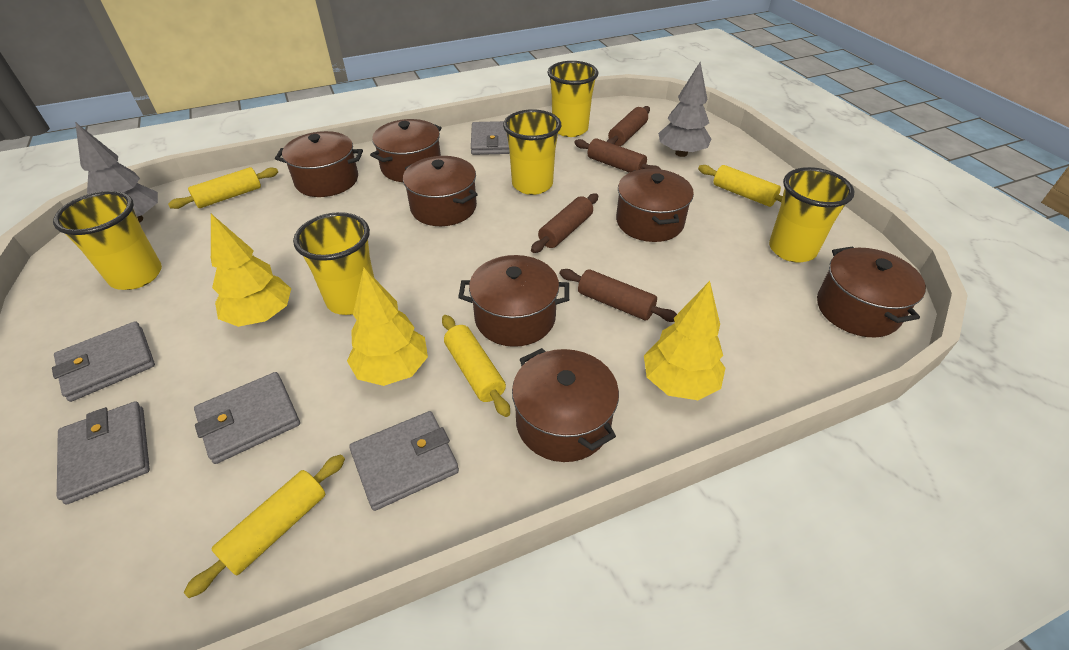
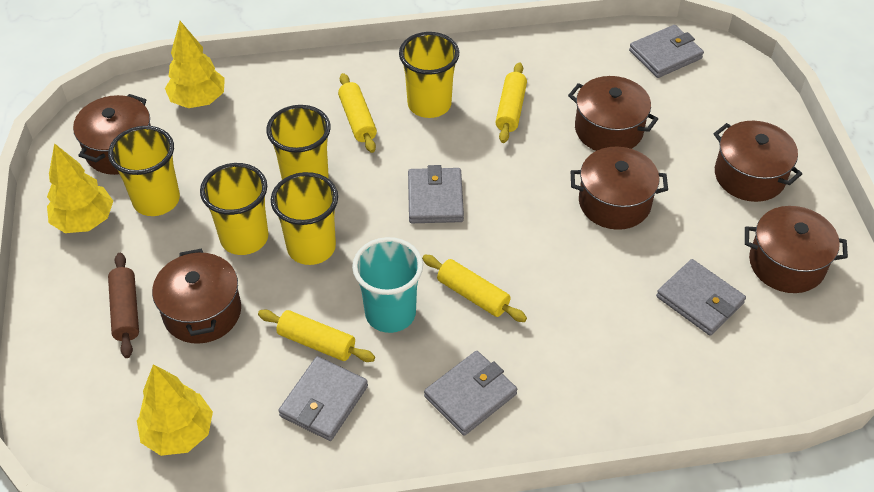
brown pot: [275,131,363,197] [370,119,442,182] [403,156,478,226] [458,255,569,347] [512,348,619,462] [616,169,694,242] [817,246,926,337] = 7 -> [73,94,151,175] [152,249,241,344] [568,76,658,151] [571,147,668,230] [713,121,802,202] [745,206,848,293] = 6
brown rolling pin: [531,193,598,253] [559,269,677,322] [574,138,660,173] [606,106,650,146] = 4 -> [108,253,139,358] = 1
grey tree: [75,122,158,223] [658,62,711,157] = 2 -> none = 0
turquoise cup: none = 0 -> [352,237,423,333] = 1

